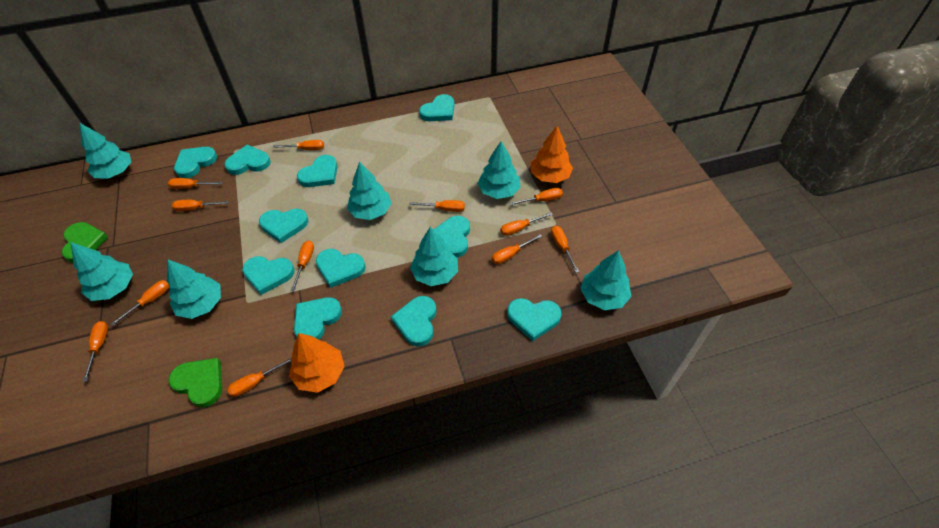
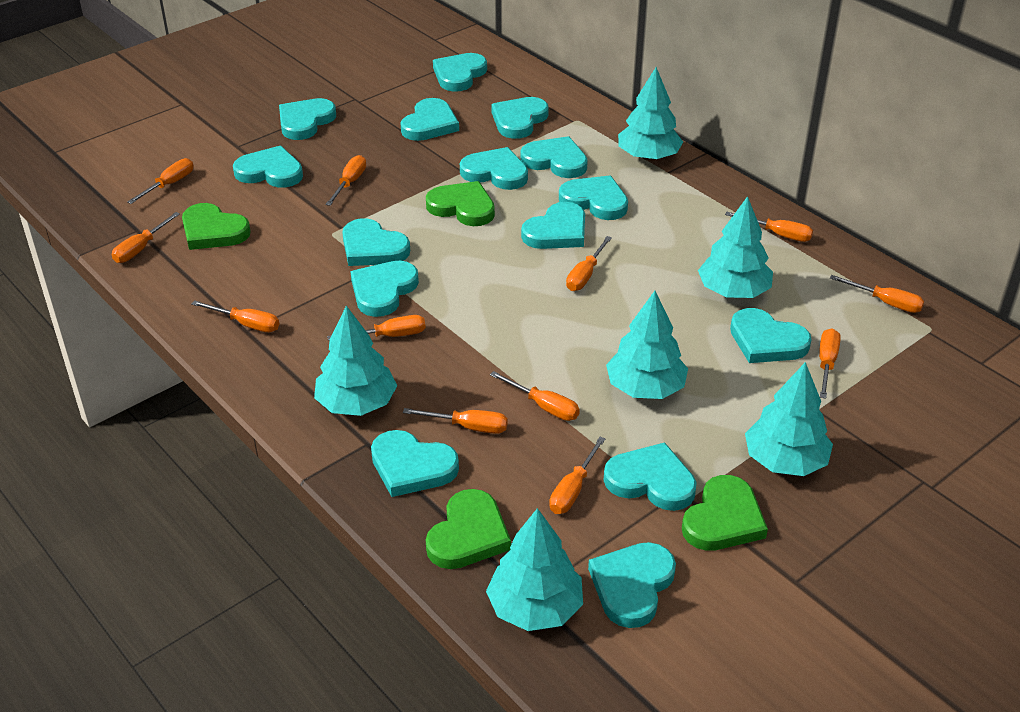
green heart: [61,222,108,263] [168,358,222,407] = 2 -> [182,203,251,250] [426,181,495,226] [426,489,511,569] [682,475,768,551] = 4
orange tree: [289,333,345,393] [531,126,573,183] = 2 -> none = 0
turquoise heart: [174,147,217,178] [224,145,271,175] [242,256,295,295] [259,209,308,243] [294,297,342,339] [297,155,338,187] [316,249,366,288] [391,296,437,346] [419,94,455,121] [433,216,470,257] [507,298,562,341] = 11 -> [233,146,303,188] [279,98,336,140] [342,218,410,266] [350,261,419,317] [371,430,459,497] [401,98,459,141] [433,53,487,92] [460,147,528,190] [491,97,549,139] [520,136,588,178] [521,202,585,249] [559,175,628,220] [588,542,676,628] [604,442,697,511] [730,308,812,363] = 15
turquoise tree: [71,242,133,301] [80,123,131,179] [167,259,221,319] [347,162,392,220] [410,227,458,286] [477,141,521,199] [580,250,631,310] = 7 -> [314,306,398,416] [486,508,583,631] [606,291,688,399] [618,67,683,161] [698,196,773,298] [745,362,833,476] = 6

